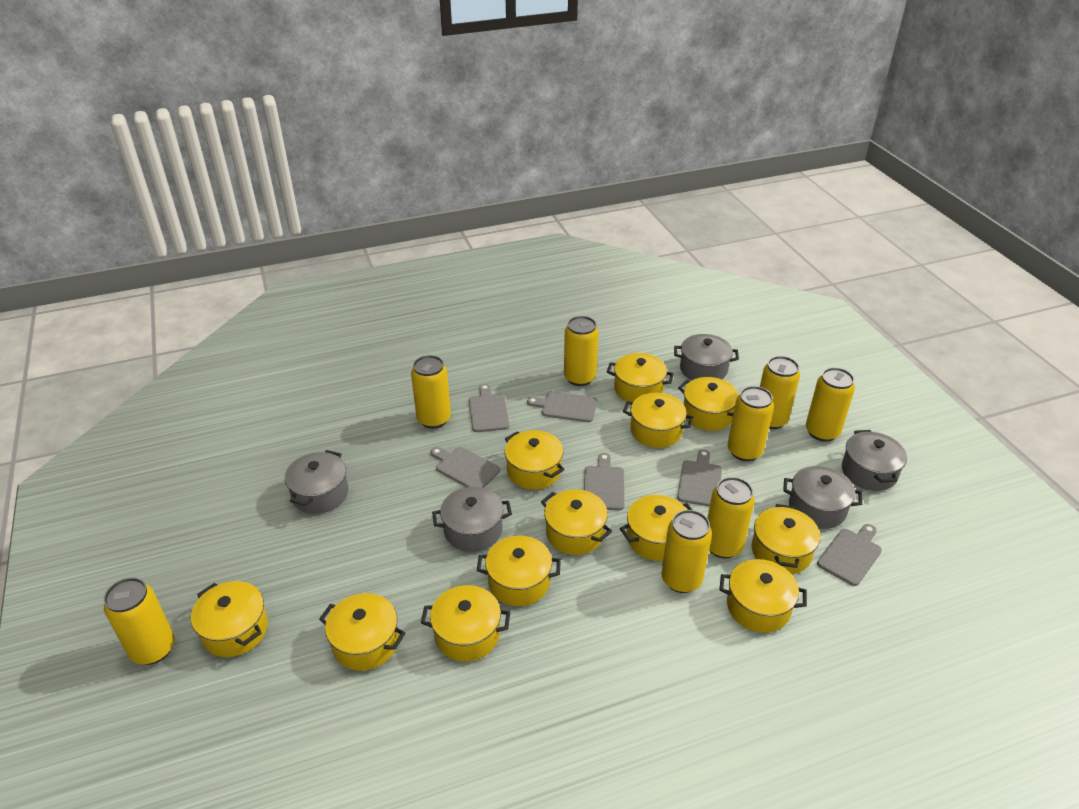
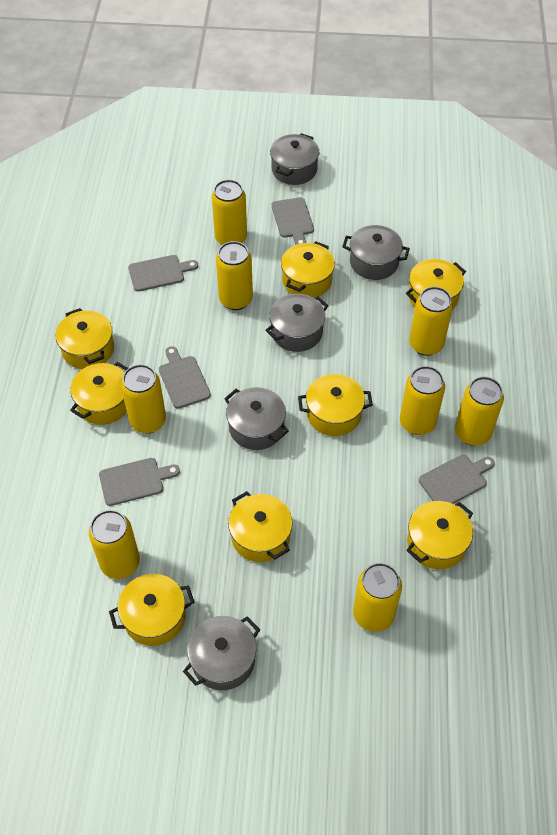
grey cutting board: [431,447,500,488] [469,384,510,432] [527,391,597,422] [584,453,625,510] [677,449,722,507] [817,524,882,586] = 6 -> [99,458,180,506] [128,255,198,291] [159,346,211,409] [272,197,314,245] [419,455,495,504] = 5
yellow pot: [191,581,268,657] [319,593,406,671] [421,585,510,662] [477,536,561,606] [505,430,565,490] [541,489,612,555] [607,353,674,402] [620,495,692,561] [623,393,694,448] [678,377,739,431] [719,559,807,633] [751,504,820,574] = 12 -> [55,308,114,369] [70,362,128,425] [109,574,194,646] [228,491,293,562] [281,241,335,298] [298,374,373,436] [406,259,466,309] [406,501,473,569] = 8

